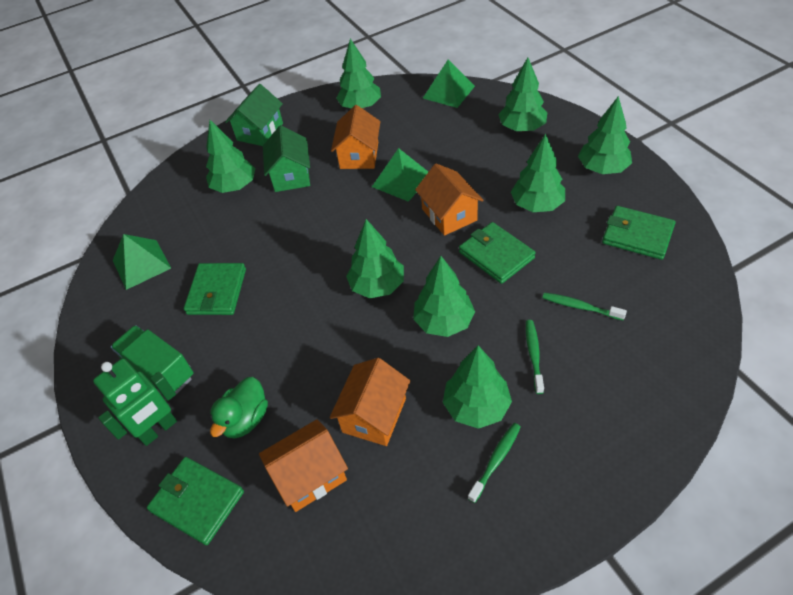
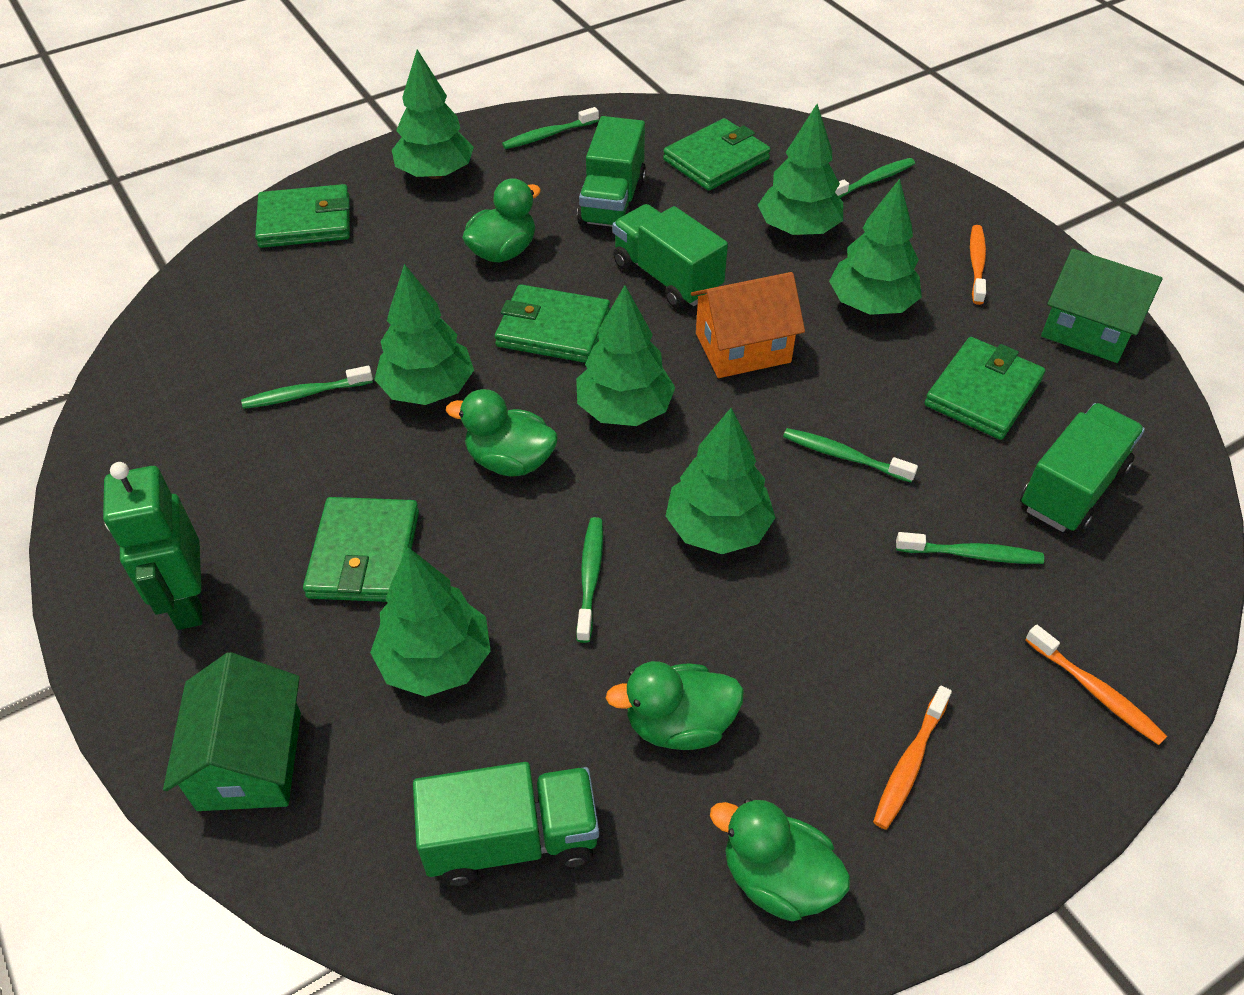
green duck: [209,377,268,438] = 1 -> [446,389,558,477] [462,178,541,262] [606,661,744,750] [710,798,851,921] = 4
green pyramid: [113,234,171,290] [372,148,428,202] [423,60,475,108] = 3 -> none = 0
green toothbrush: [468,423,521,503] [526,320,544,394] [543,293,627,320] = 3 -> [241,366,373,409] [502,107,599,149] [576,517,603,643] [783,428,918,483] [835,158,915,198] [896,532,1044,564] = 6
green tree: [206,120,255,193] [336,38,381,109] [346,219,404,298] [413,256,475,337] [443,346,512,429] [498,57,547,132] [511,134,565,212] [578,96,632,174] = 8 -> [370,547,491,697] [374,264,474,405] [392,49,474,179] [576,285,675,426] [666,408,776,554] [758,104,843,235] [829,179,922,315] = 7
green truck: [111,325,194,399] = 1 -> [413,762,599,886] [577,116,646,227] [613,204,728,309] [1020,403,1145,534] = 4
green wallet: [147,457,244,545] [184,263,246,315] [459,222,536,284] [602,206,676,260] = 4 -> [255,184,350,248] [303,497,419,602] [495,284,610,363] [663,118,771,191] [925,337,1045,440] = 5
orange house: [259,419,348,512] [330,358,410,446] [331,105,380,169] [415,163,484,236] = 4 -> [691,272,805,378] = 1
orange toothbrush: none = 0 -> [873,685,952,830] [970,225,986,305] [1025,625,1167,745] = 3

